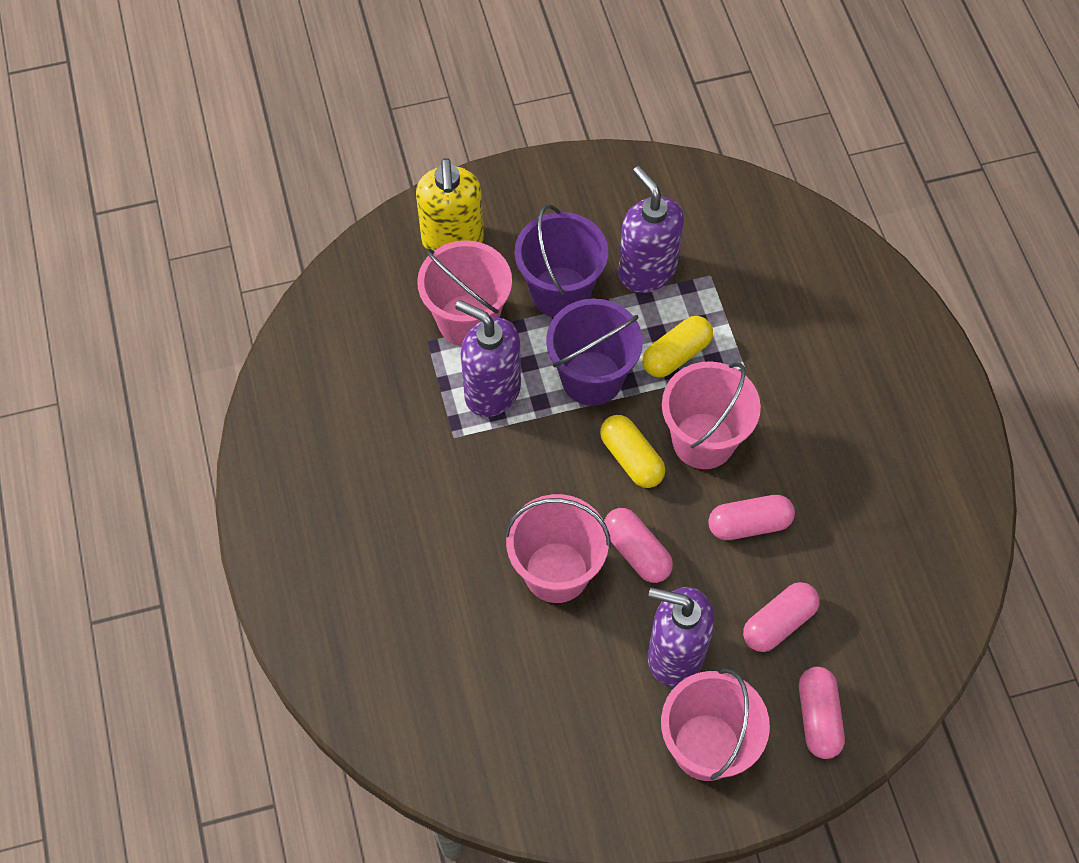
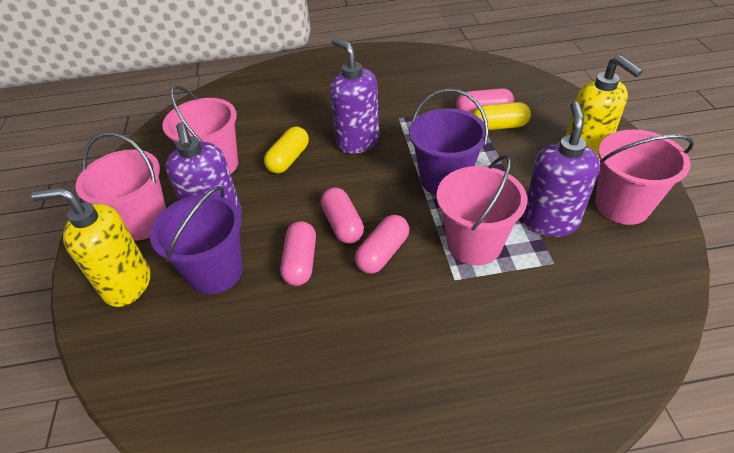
yellow soap dispenser: [416,158,484,251] = 1 -> [31,187,150,307] [566,55,643,160] = 2

